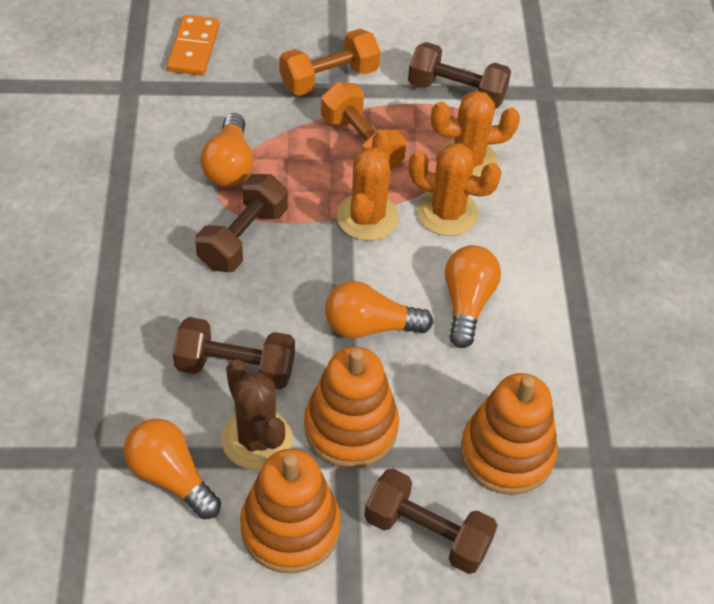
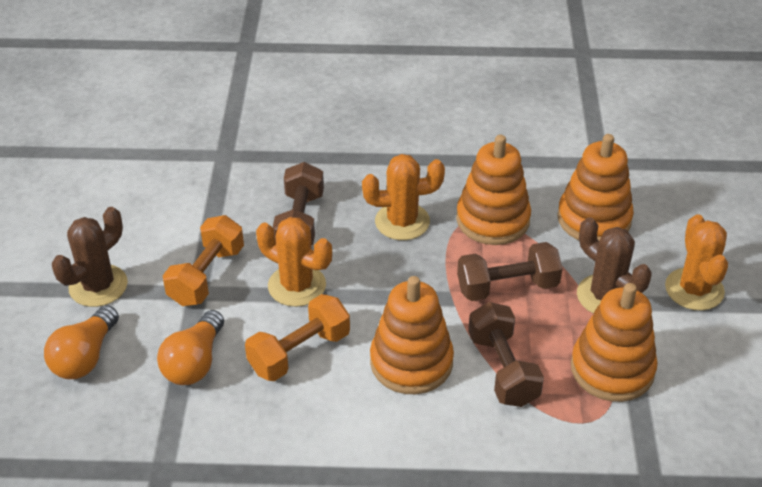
brown cactus: [221,359,293,470] = 1 -> [52,207,128,307] [577,217,652,314] = 2
brown dumbbell: [173,317,295,390] [195,174,288,272] [364,468,498,574] [408,42,511,109] = 4 -> [273,162,324,245] [457,242,563,301] [468,302,544,407] = 3
orange domino: [167,15,219,76] = 1 -> none = 0
orange light bulb: [124,419,221,519] [200,113,254,187] [325,281,433,339] [445,245,501,348] = 4 -> [44,305,119,379] [157,310,224,385] = 2
orange stacking toy: [240,449,341,574] [304,347,399,468] [461,373,558,495] = 3 -> [370,276,454,394] [456,135,531,245] [557,134,634,241] [571,283,658,402] = 4

